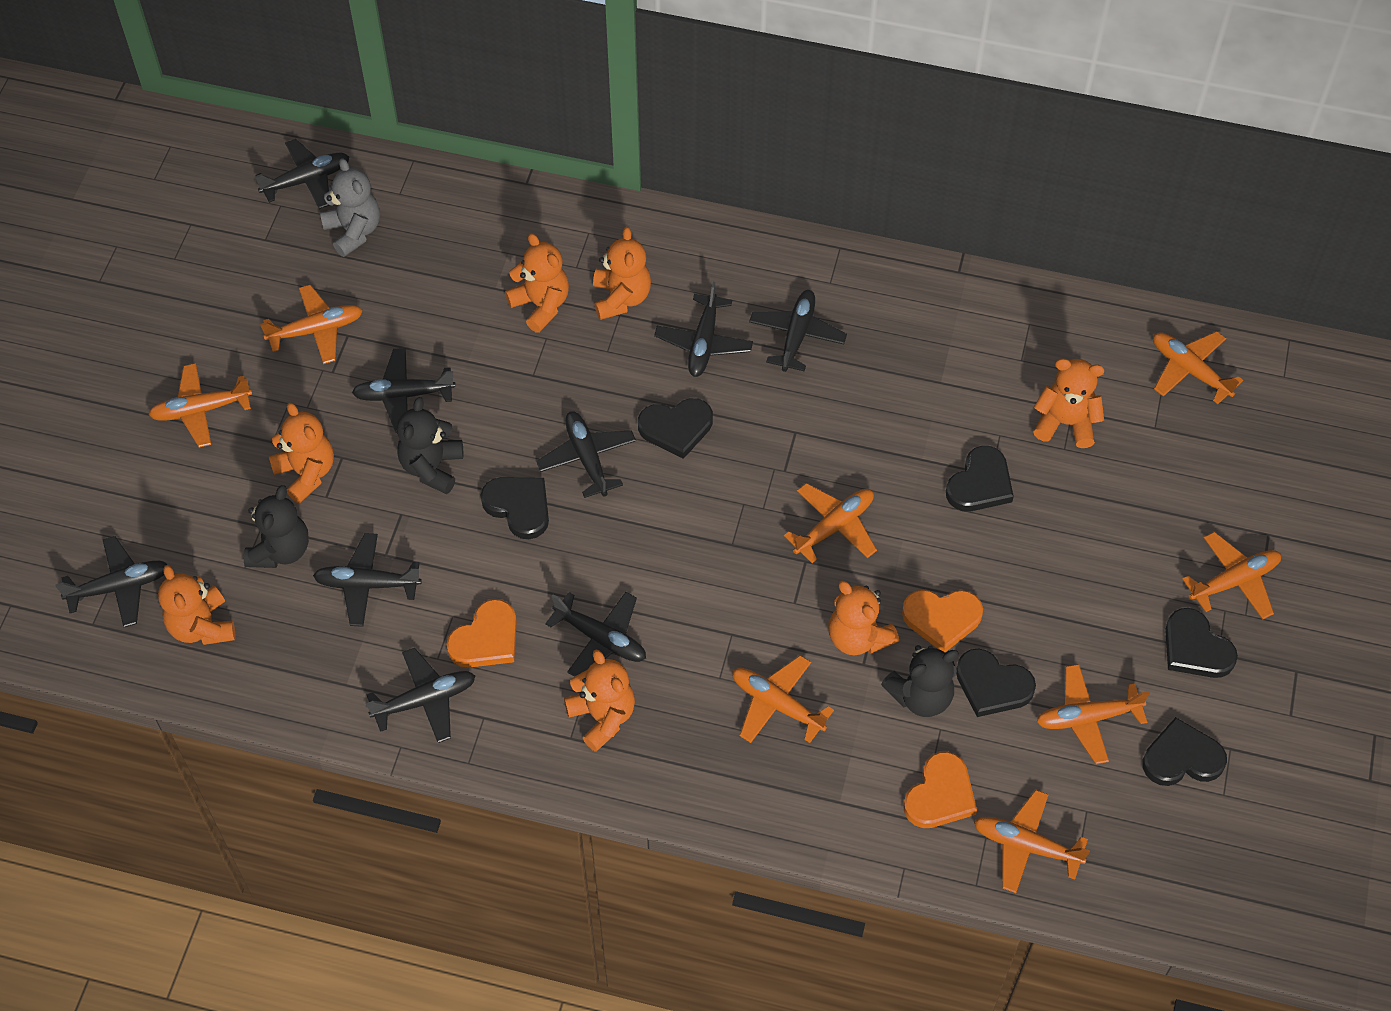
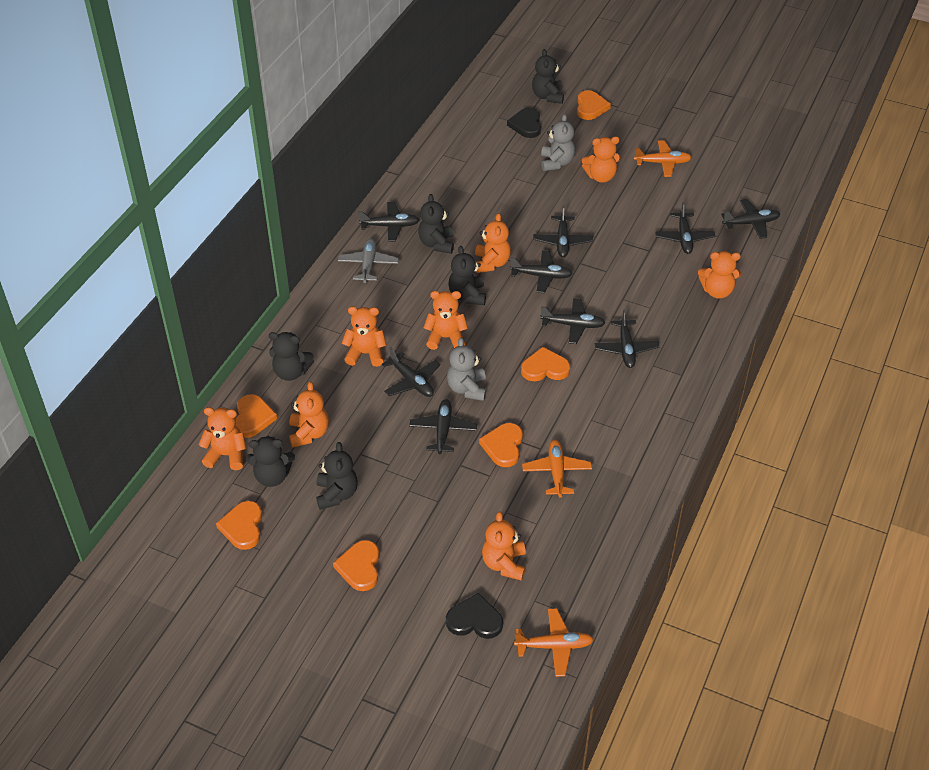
black heart: [481,477,549,539] [638,398,713,459] [946,446,1014,511] [956,648,1036,717] [1142,717,1227,786] [1165,608,1238,678] = 6 -> [446,593,503,639] [507,108,541,138] = 2
black teddy bear: [244,485,309,568] [397,397,463,494] [881,645,958,717] = 3 -> [246,436,295,487] [269,332,314,381] [316,442,358,510] [418,194,454,254] [448,246,486,305] [532,49,564,104] = 6
grey plane: none = 0 -> [338,238,399,283] = 1
grey teddy bear: [320,158,380,257] = 1 -> [447,337,486,401] [541,114,575,171] = 2
orange heart: [446,599,517,668] [902,590,983,652] [903,752,977,828] = 3 -> [216,501,262,550] [236,394,277,438] [333,540,379,591] [479,423,523,467] [521,347,570,381] [577,90,611,120] = 6
orange plane: [148,363,252,448] [260,285,363,364] [732,655,834,743] [784,483,877,563] [974,790,1090,893] [1036,664,1150,764] [1153,331,1243,404] [1182,532,1281,619] = 8 -> [514,608,594,677] [522,440,592,498] [634,141,692,177] = 3
orange teddy bear: [158,565,236,645] [269,403,334,503] [505,233,569,333] [564,650,635,752] [593,227,651,320] [828,580,899,655] [1033,358,1104,448] = 7 -> [199,407,247,470] [289,382,329,448] [342,306,387,367] [424,291,468,350] [475,213,511,273] [482,511,526,581] [582,137,621,183] [698,251,741,299] = 8

